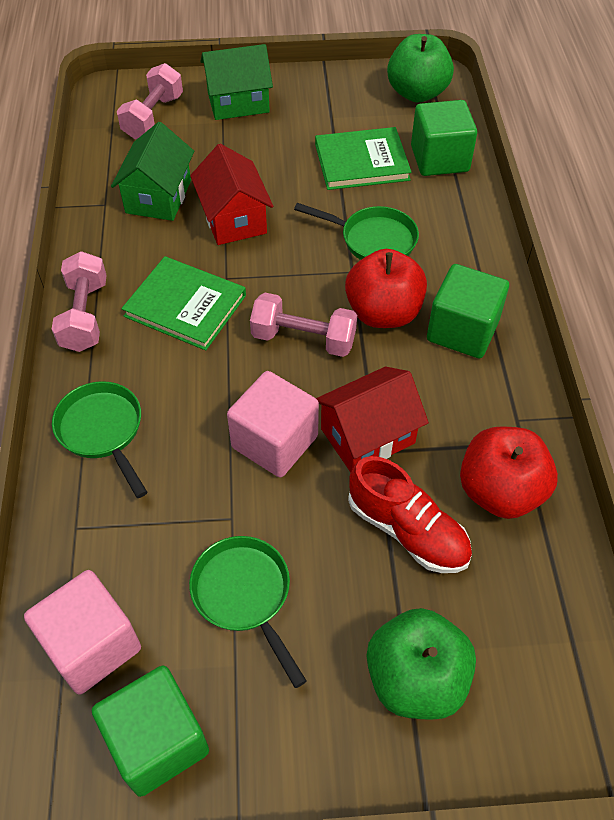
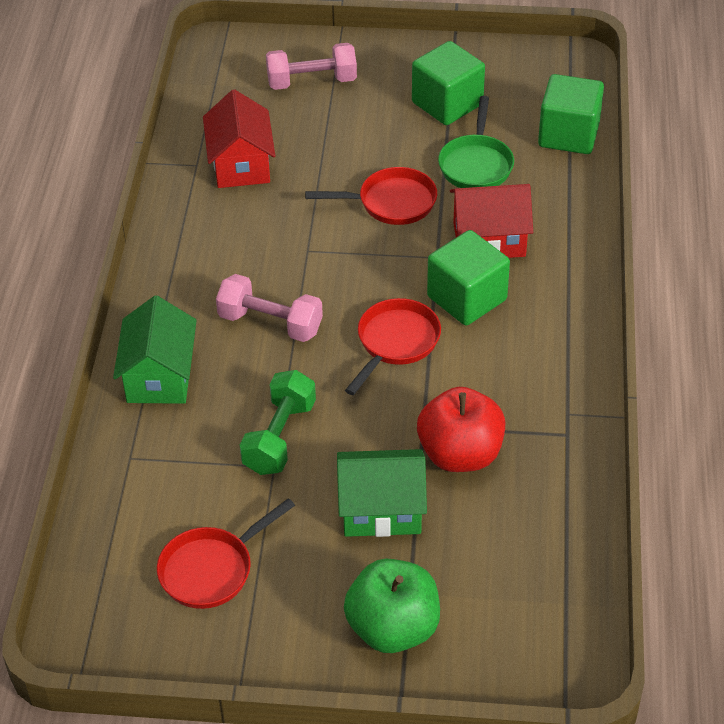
green apple: [367,608,476,720] [387,34,454,103] = 2 -> [344,559,440,653] = 1
green book: [121,256,246,351] [315,127,411,190] = 2 -> none = 0
green dumbbell: none = 0 -> [240,370,316,475] = 1
green pan: [52,381,147,498] [189,536,307,688] [294,203,419,260] = 3 -> [438,96,514,188] = 1
pink cube: [24,570,141,695] [227,371,319,477] = 2 -> none = 0
pink dumbbell: [52,251,107,352] [117,63,183,139] [250,293,357,357] = 3 -> [216,274,323,342] [266,43,357,90] = 2
red apple: [345,249,427,328] [460,426,558,519] = 2 -> [417,387,505,472] = 1
red pan: none = 0 -> [157,498,295,609] [305,167,437,225] [345,298,441,395] = 3
red shoe: [348,456,472,573] = 1 -> none = 0

